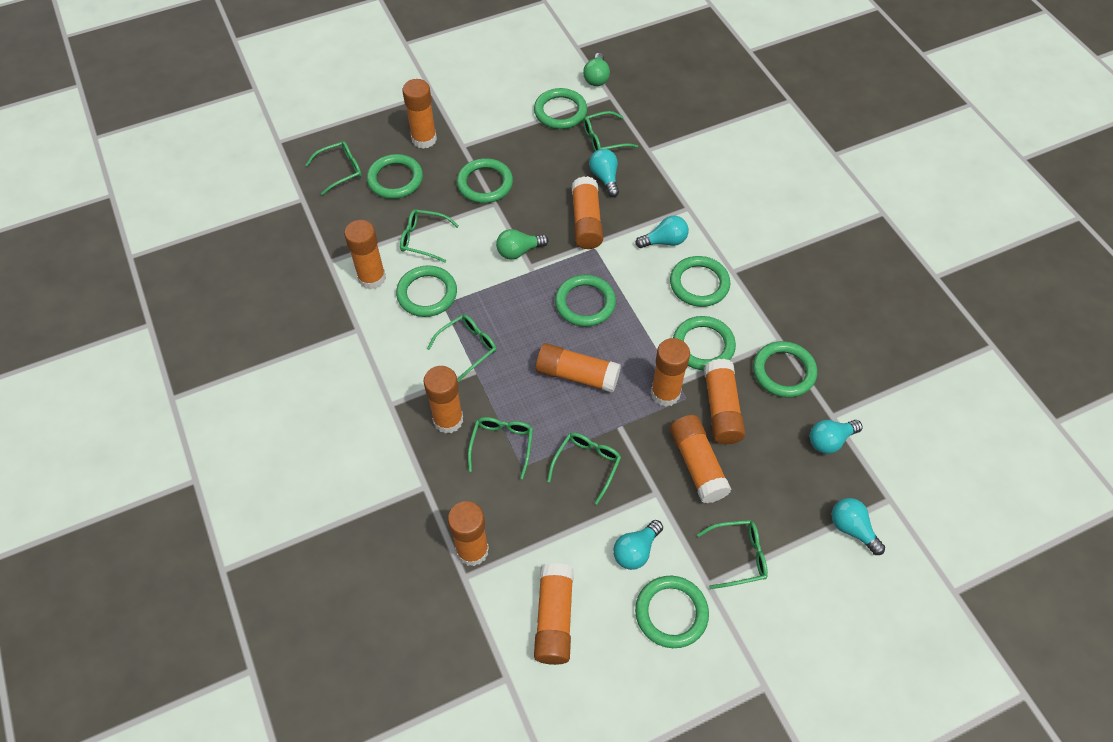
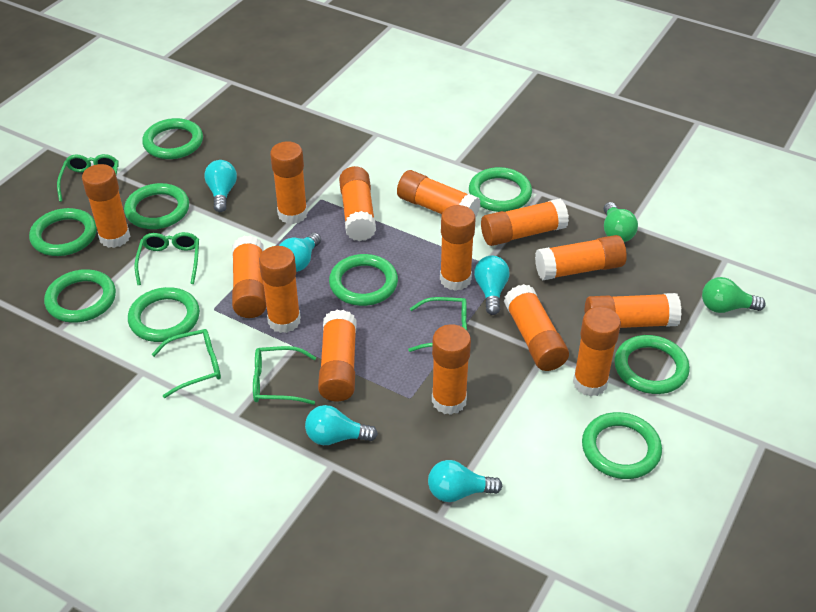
green glasses: [305,141,362,195] [400,209,459,262] [427,314,496,382] [468,417,533,479] [547,433,621,504] [583,111,638,151] [697,520,768,589] = 7 -> [57,154,119,202] [135,232,199,285] [152,329,221,398] [253,346,316,405] [408,297,467,352] = 5
orange glue stick: [344,220,386,290] [402,79,437,149] [424,366,463,434] [448,501,489,566] [534,563,574,665] [536,343,621,393] [572,176,603,249] [651,338,690,406] [670,415,732,503] [704,359,745,444] = 10 -> [82,164,130,248] [232,235,267,318] [259,246,301,333] [270,141,308,224] [318,310,357,401] [339,166,376,241] [397,170,480,218] [432,324,471,415] [440,205,476,291] [481,199,569,246] [504,284,569,371] [535,235,627,281] [573,307,621,396] [585,293,681,328] = 14

